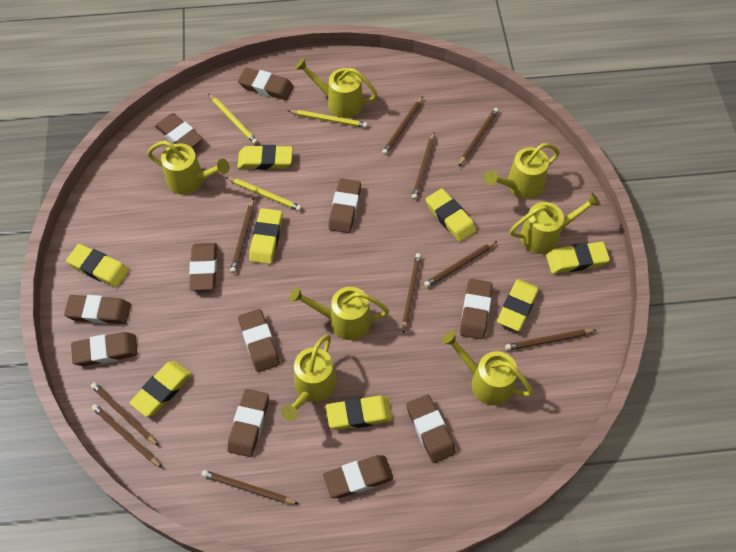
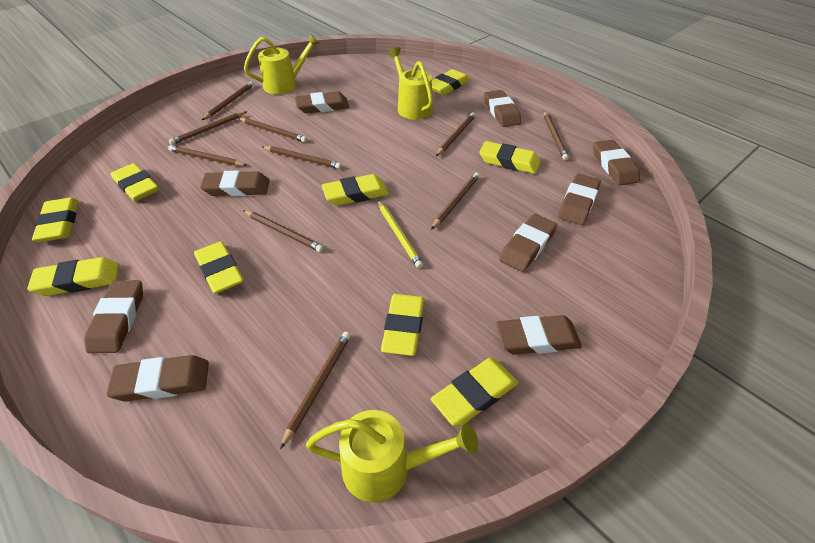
brown eraser: [64,295,131,324] [71,332,138,366] [155,113,203,148] [189,243,217,291] [227,389,269,457] [238,67,294,100] [238,309,280,372] [323,455,393,498] [329,178,361,233] [406,394,456,463] [460,279,492,340] = 11 -> [84,280,143,353] [106,355,209,401] [200,171,270,196] [295,91,349,114] [484,90,521,127] [496,315,582,355] [499,214,557,272] [558,174,601,225] [593,140,640,185] = 9
yellow eraser: [66,244,129,288] [129,361,192,417] [237,145,293,170] [249,208,282,264] [326,396,393,430] [426,188,476,242] [497,279,539,331] [546,242,610,274] = 8 -> [27,257,119,296] [32,197,78,242] [111,163,158,201] [194,241,243,294] [322,174,389,206] [381,294,425,356] [431,358,518,426] [432,69,470,95] [479,141,540,174] = 9
yellow pencil: [208,93,258,145] [226,177,302,211] [289,110,368,128] = 3 -> [378,200,423,268] = 1
yellow watering can: [147,141,230,195] [281,335,337,421] [290,287,389,340] [295,58,377,118] [442,331,533,405] [484,143,560,199] [510,193,601,254] = 7 -> [244,34,320,94] [306,410,478,503] [388,47,433,120] = 3

